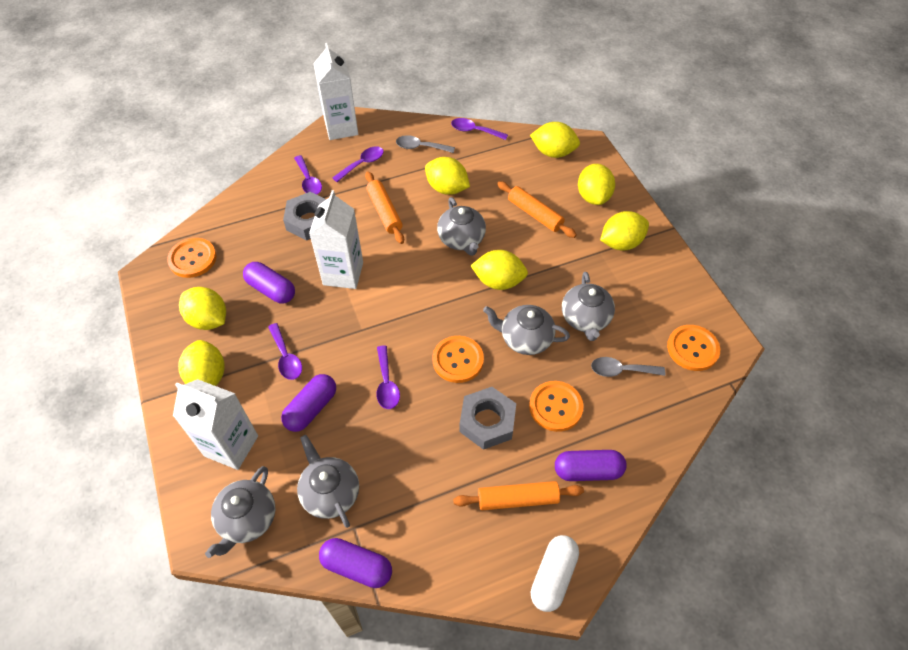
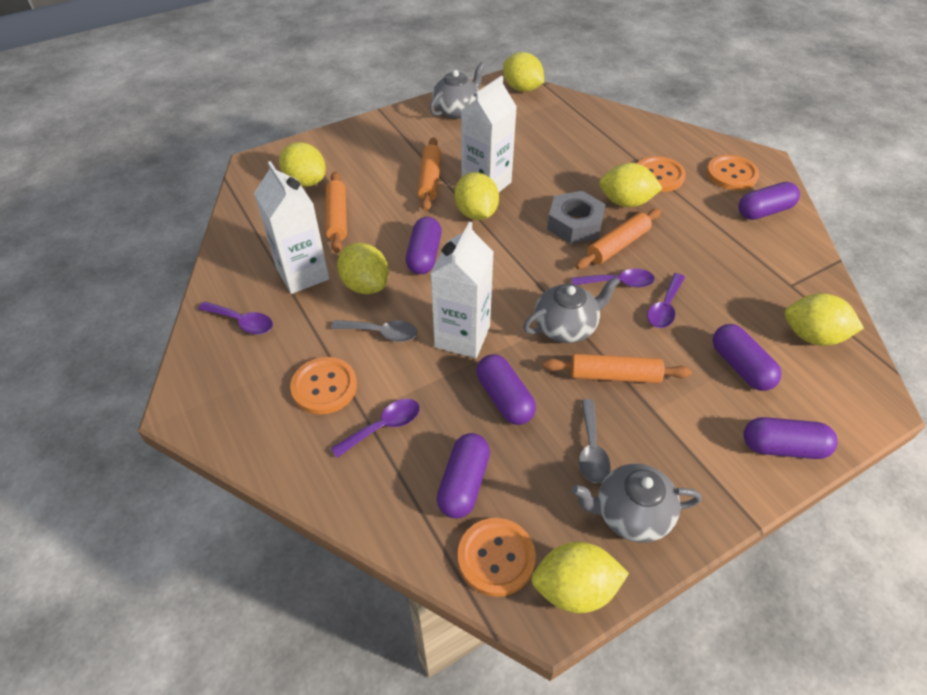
grey nut: [283,192,326,241] [459,387,516,450] = 2 -> [547,191,606,244] = 1
grey teapot: [205,466,275,558] [297,435,359,528] [437,197,486,256] [483,305,570,355] [562,272,615,341] = 5 -> [430,62,485,119] [523,276,620,343] [572,464,702,543] = 3
orange rolling pin: [365,171,404,244] [453,481,584,510] [497,181,577,238] = 3 -> [326,171,347,253] [418,137,441,211] [543,354,692,383] [576,209,661,269] = 4
purple capsule: [243,262,295,304] [281,374,336,432] [319,538,392,588] [555,450,627,481] = 4 -> [406,217,442,274] [437,433,490,518] [476,354,536,425] [713,324,781,391] [739,182,800,220] [743,417,838,459] = 6
purple spoon: [268,323,302,380] [294,155,322,195] [332,146,384,182] [377,345,400,409] [451,118,508,140] = 5 -> [198,301,273,335] [331,399,420,458] [571,269,655,288] [647,273,685,328] = 4
white capsule: [531,535,579,612] = 1 -> none = 0

